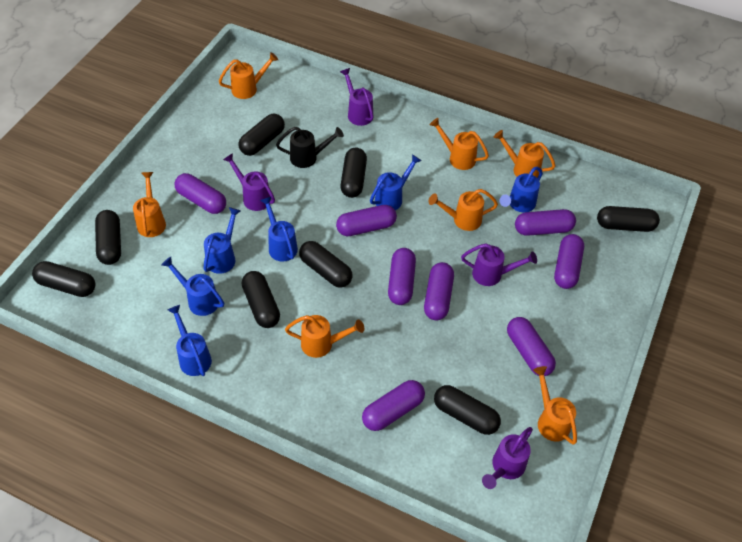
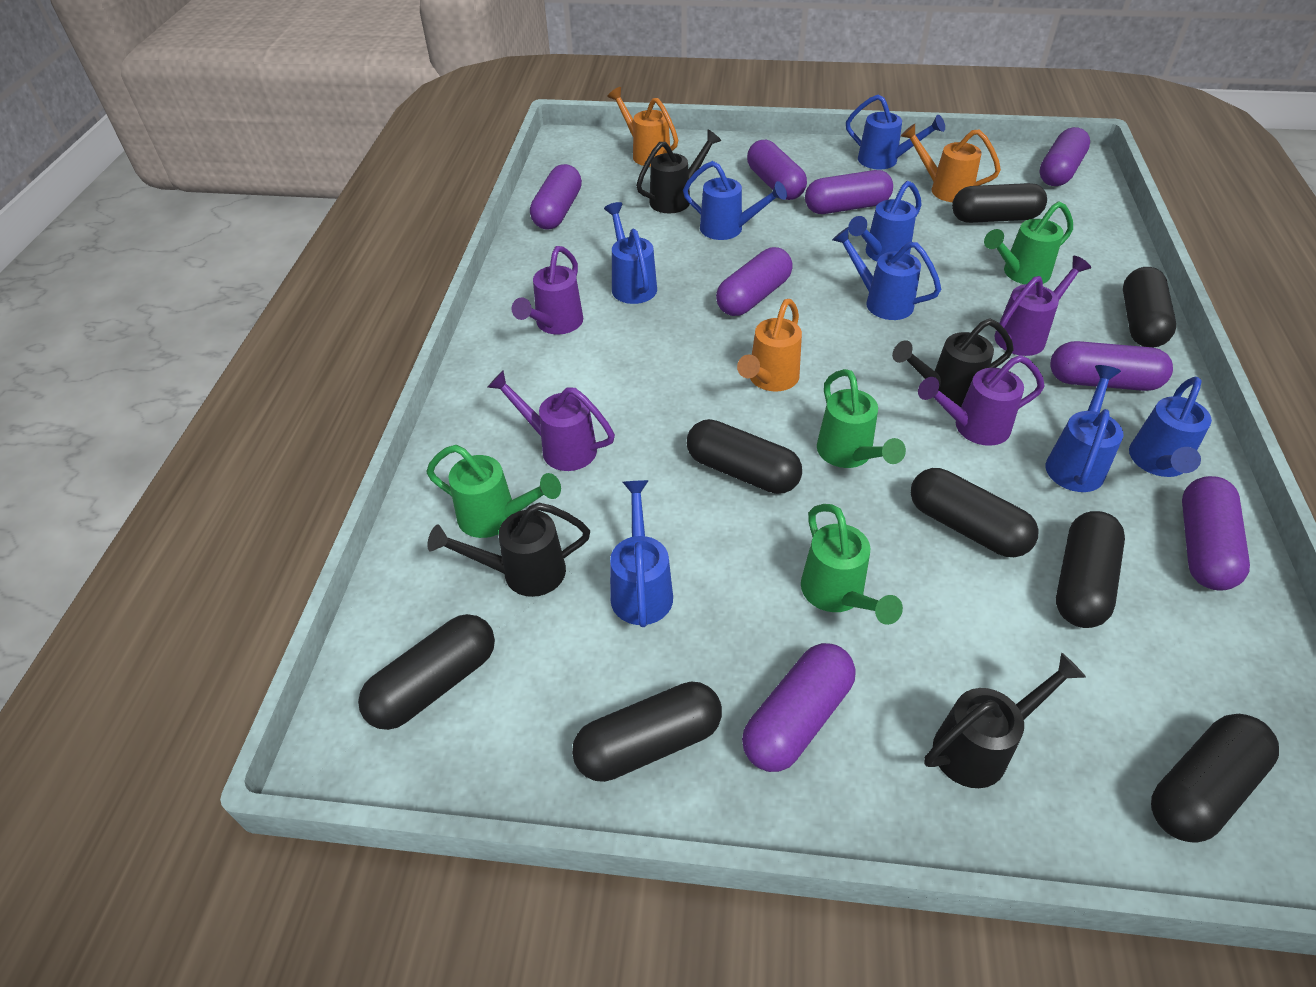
black watering can: [276,127,344,168] = 1 -> [427,503,590,597] [636,130,721,213] [892,319,1014,407] [924,653,1086,788] = 4
blue watering can: [161,257,224,316] [168,305,212,376] [203,207,240,274] [260,196,298,262] [370,154,422,210] [499,167,543,213] = 6 -> [604,202,657,304] [610,480,673,627] [683,161,787,240] [832,227,941,320] [846,94,945,170] [848,181,922,261] [1046,365,1123,492] [1129,377,1212,477] = 8
green watering can: none = 0 -> [426,445,561,538] [801,504,903,625] [817,369,906,468] [984,201,1073,285] = 4
orange watering can: [133,172,166,237] [219,52,278,99] [285,315,364,358] [429,189,498,231] [430,118,489,170] [494,130,555,177] [533,366,577,445] = 7 -> [607,87,678,167] [737,299,802,392] [901,124,1001,202] = 3

